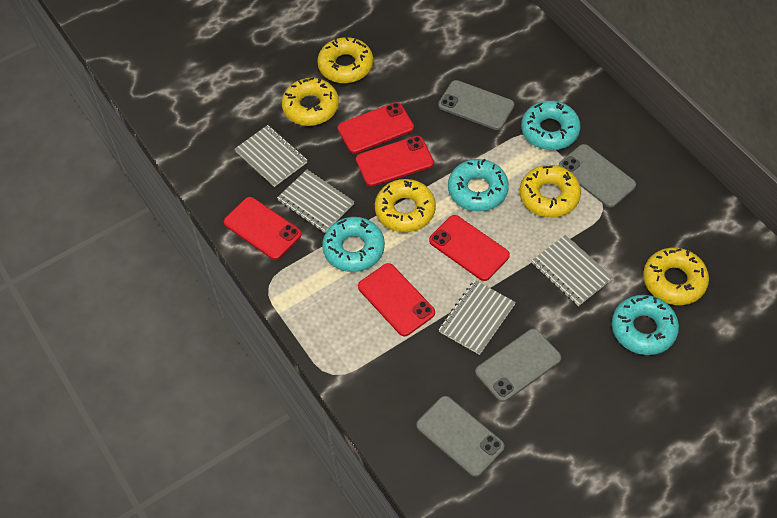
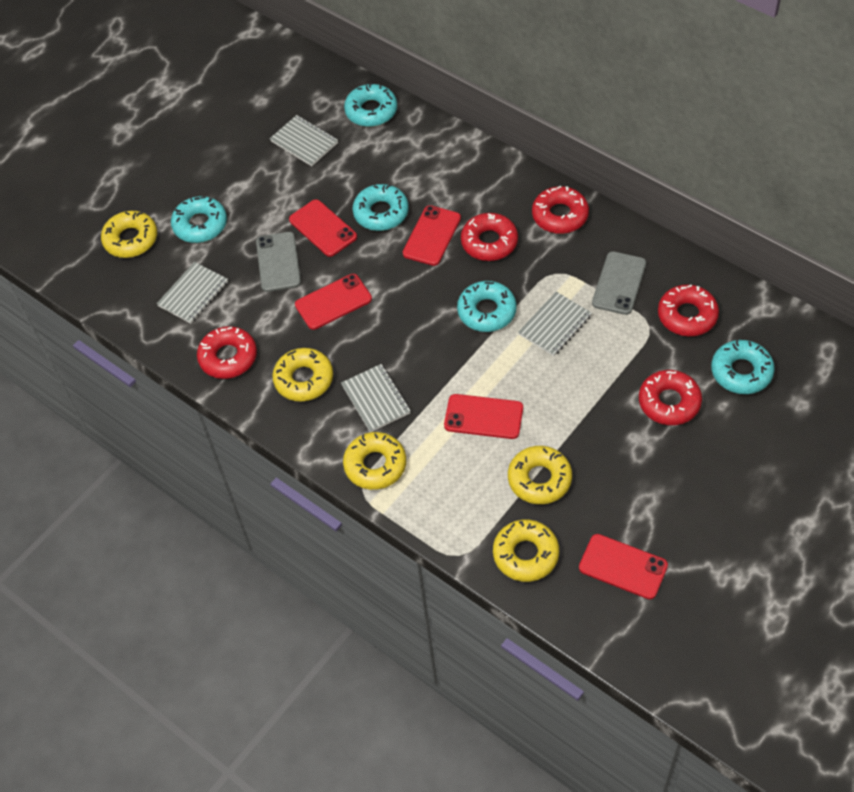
grey phone: [416,396,505,477] [438,80,514,130] [475,329,561,402] [559,144,636,208] = 4 -> [256,232,301,292] [592,251,646,315] = 2
red donut: none = 0 -> [197,326,257,379] [461,213,518,261] [532,186,589,234] [639,370,702,425] [658,285,719,336] = 5
turquoise donut: [322,217,385,272] [448,159,509,212] [521,101,580,150] [612,295,679,355] = 4 -> [171,196,227,243] [344,83,397,127] [353,184,409,231] [457,281,517,332] [711,340,775,394] = 5

